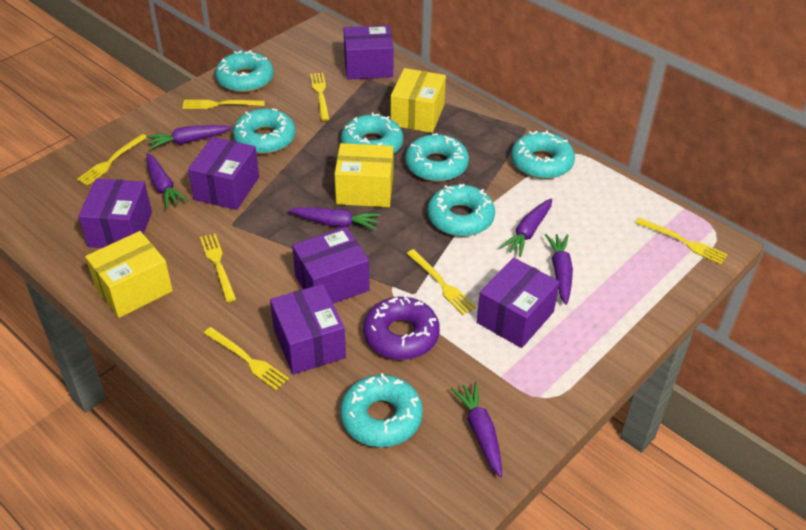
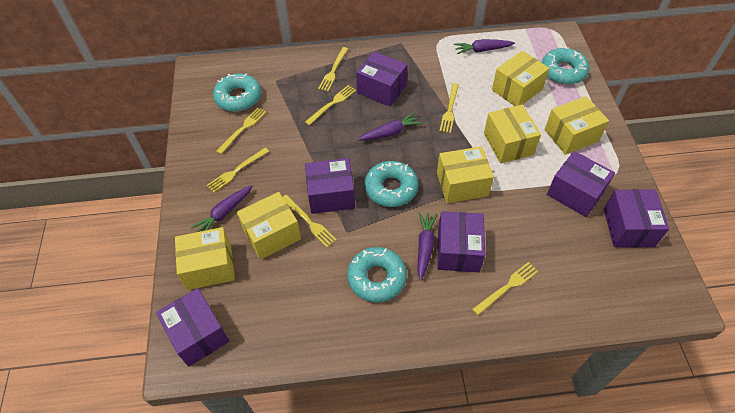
purple carrot: [146,125,232,149] [146,153,188,209] [289,207,381,230] [451,382,502,477] [499,198,552,257] [545,234,573,305] = 6 -> [191,185,252,232] [358,112,422,141] [417,212,438,280] [454,39,515,54] = 4
purple donut: [363,295,440,360] = 1 -> none = 0
turquoise donut: [215,50,274,93] [233,108,296,154] [340,373,423,447] [341,112,403,153] [405,133,469,182] [428,184,495,236] [511,130,575,179] = 7 -> [213,73,261,112] [347,247,407,302] [365,161,418,207] [542,48,589,85] = 4
yellow box: [85,231,173,318] [335,143,394,207] [391,68,446,133] = 3 -> [175,227,235,290] [237,192,301,260] [437,146,494,203] [484,105,541,163] [492,51,550,106] [544,96,609,155] = 6

